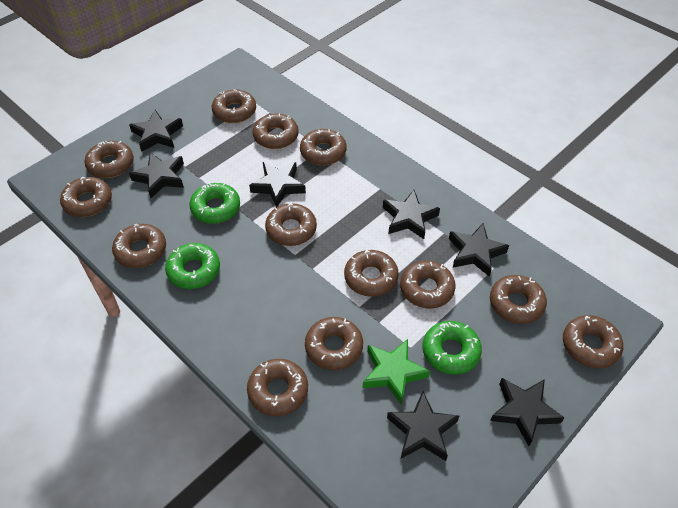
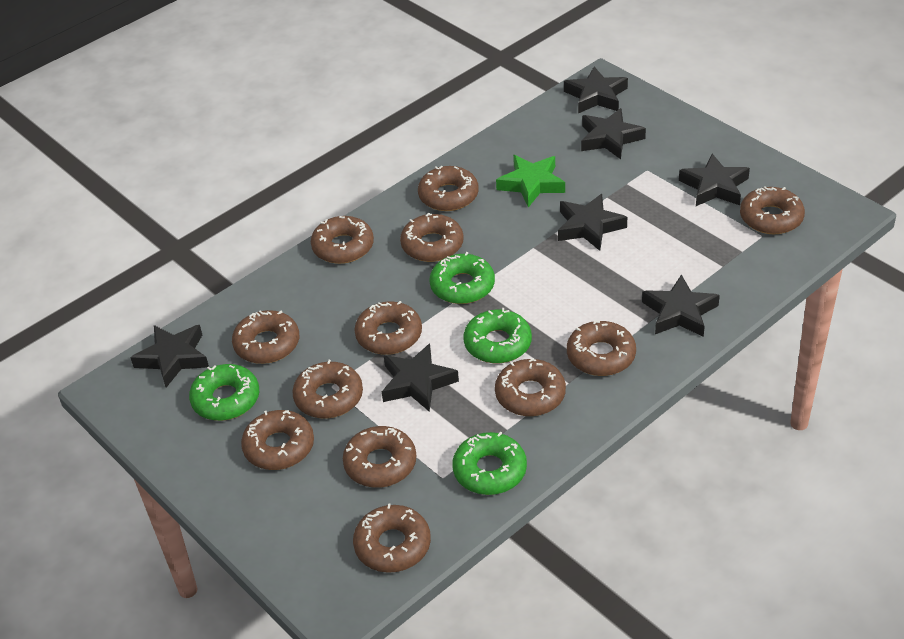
brown donut: [60,177,112,217] [84,141,134,178] [112,224,166,268] [212,89,256,123] [247,359,308,416] [253,114,299,149] [265,203,317,246] [300,129,347,165] [305,317,363,370] [344,250,399,297] [400,261,456,309] [490,275,547,324] [563,315,623,368] = 13 -> [232,310,299,364] [241,410,314,470] [292,360,363,418] [311,216,374,264] [343,426,416,488] [353,503,431,573] [355,301,422,355] [400,213,464,262] [418,166,479,211] [495,358,566,416] [567,320,636,376] [740,186,805,234] = 12
green donut: [165,243,220,289] [189,183,240,224] [423,321,482,375] = 3 -> [189,364,259,421] [430,252,495,304] [452,432,527,495] [463,308,532,363] = 4

